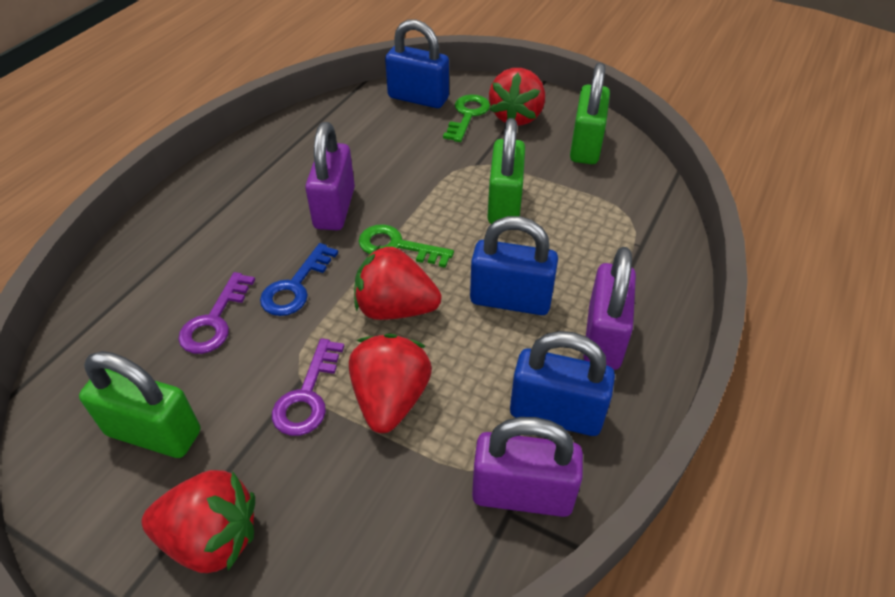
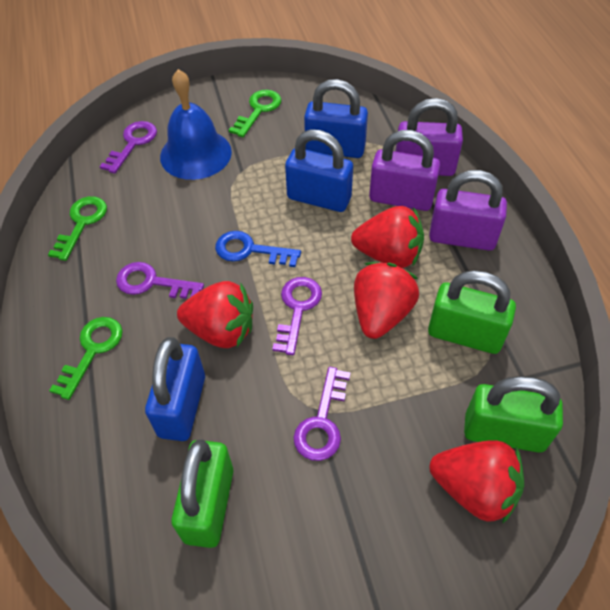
blue bell: none = 0 -> [160,69,232,180] = 1
green key: [359,224,454,268] [443,94,490,142] = 2 -> [48,196,107,261] [49,317,123,400] [229,90,281,137] = 3
purple key: [178,272,255,354] [272,338,345,436] = 2 -> [100,121,157,174] [116,262,204,299] [273,277,322,355] [293,367,351,461] = 4

